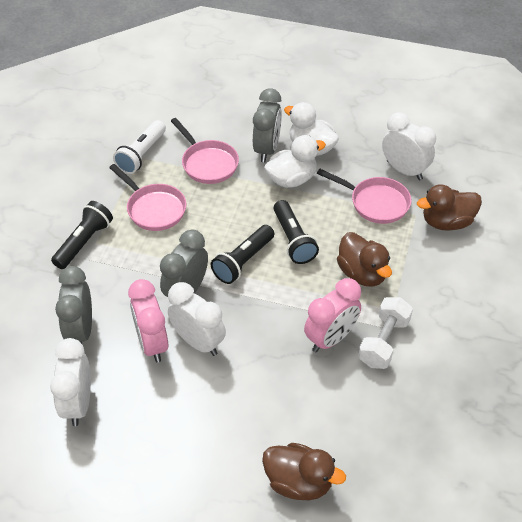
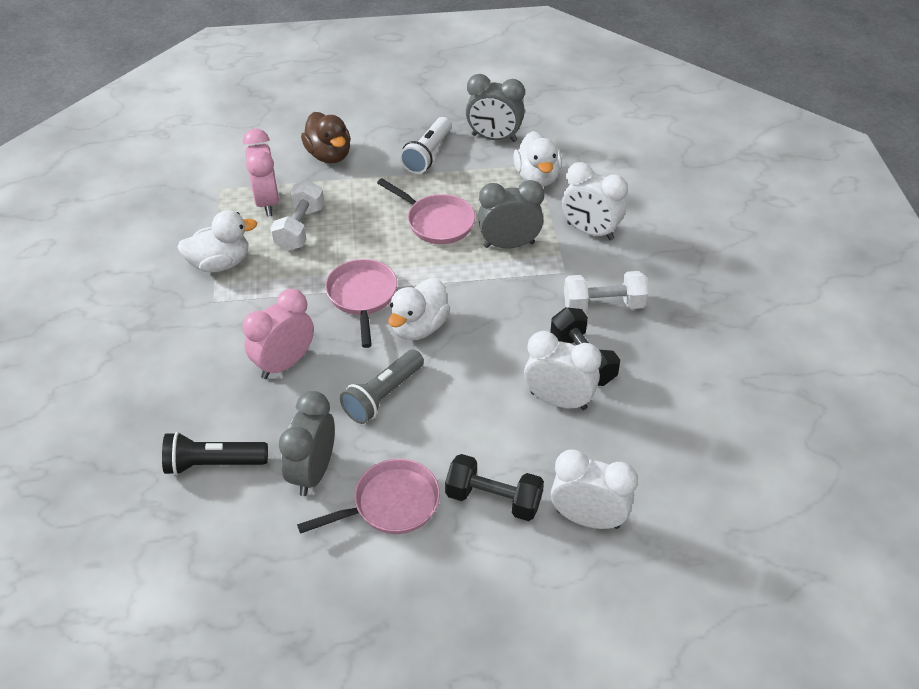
black dumbbell: none = 0 -> [445,454,544,521] [550,307,620,386] = 2
black flashlight: [51,201,113,269] [211,225,274,284] [273,200,319,264] = 3 -> [162,432,268,475] = 1
brown duck: [262,443,346,500] [337,232,392,287] [417,184,482,231] = 3 -> [301,112,351,163] = 1
grey flashlight: none = 0 -> [340,349,424,424] = 1
white duck: [264,135,326,188] [284,102,339,156] = 2 -> [177,210,257,272] [388,278,450,340] [513,131,562,187] = 3
white dumbbell: [358,297,413,369] = 1 -> [270,180,325,251] [564,271,648,312] = 2

